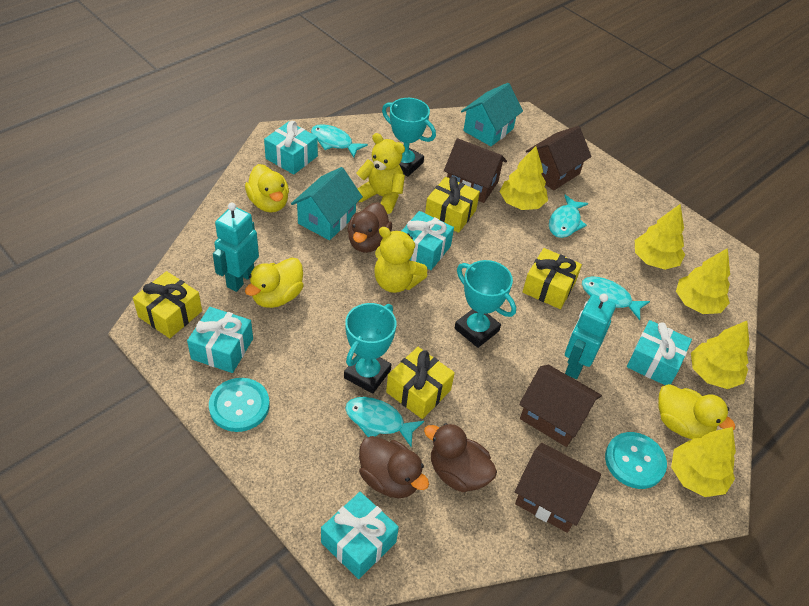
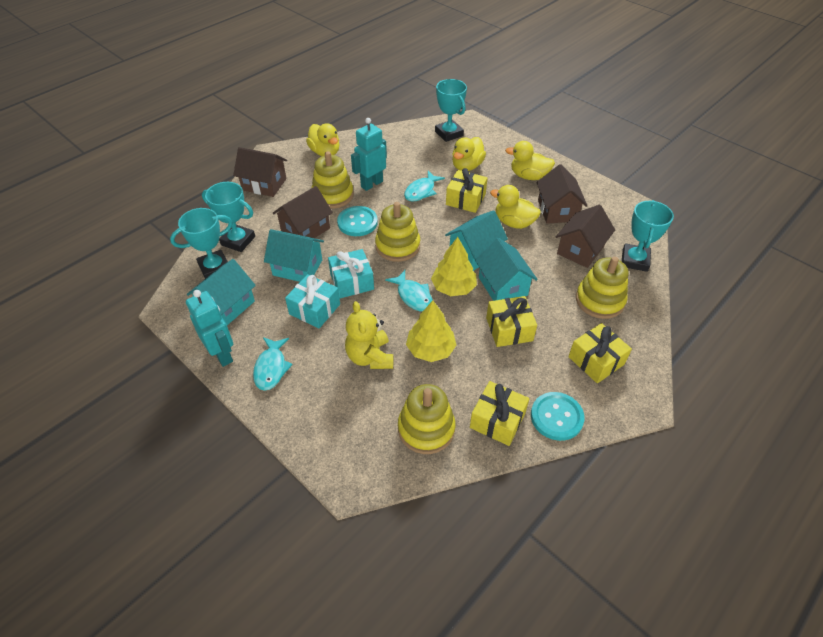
brown duck: [347,202,392,253] [359,436,429,498] [424,423,497,492] = 3 -> none = 0
turquoise fish: [311,124,368,158] [345,397,424,447] [549,195,589,238] [582,276,650,320] = 4 -> [253,337,293,391] [385,270,433,312] [404,171,445,201] = 3
turquoise gift: [187,307,253,373] [264,121,318,175] [321,492,399,579] [402,211,454,270] [627,320,692,385] = 5 -> [285,274,340,328] [328,249,374,298] = 2
turquoise house: [291,167,363,240] [461,83,523,146] = 2 -> [187,259,256,325] [264,229,324,282] [445,210,508,271] [475,238,538,301] = 4
turquoise trophy: [344,303,396,394] [382,98,436,176] [455,260,516,348] = 3 -> [170,208,233,279] [202,182,255,252] [435,79,467,142] [622,200,674,272] = 4
yellow duck: [245,164,289,213] [245,258,304,308] [658,384,735,439] = 3 -> [306,123,340,156] [452,137,486,171] [490,185,541,229] [505,141,555,180] = 4
yellow stacking toy: none = 0 -> [312,151,354,209] [375,202,420,262] [398,384,455,454] [576,257,628,319] = 4
yellow teddy bear: [356,133,405,214] [374,227,428,293] = 2 -> [345,301,393,369] = 1
yellow tree: [500,146,548,210] [635,204,685,270] [671,427,736,497] [676,248,730,314] [691,321,749,389] = 5 -> [406,300,456,362] [431,237,477,296] = 2

